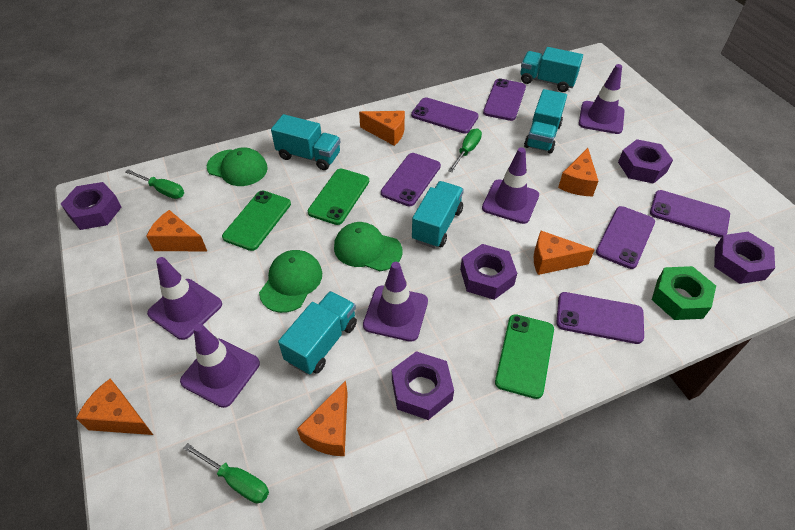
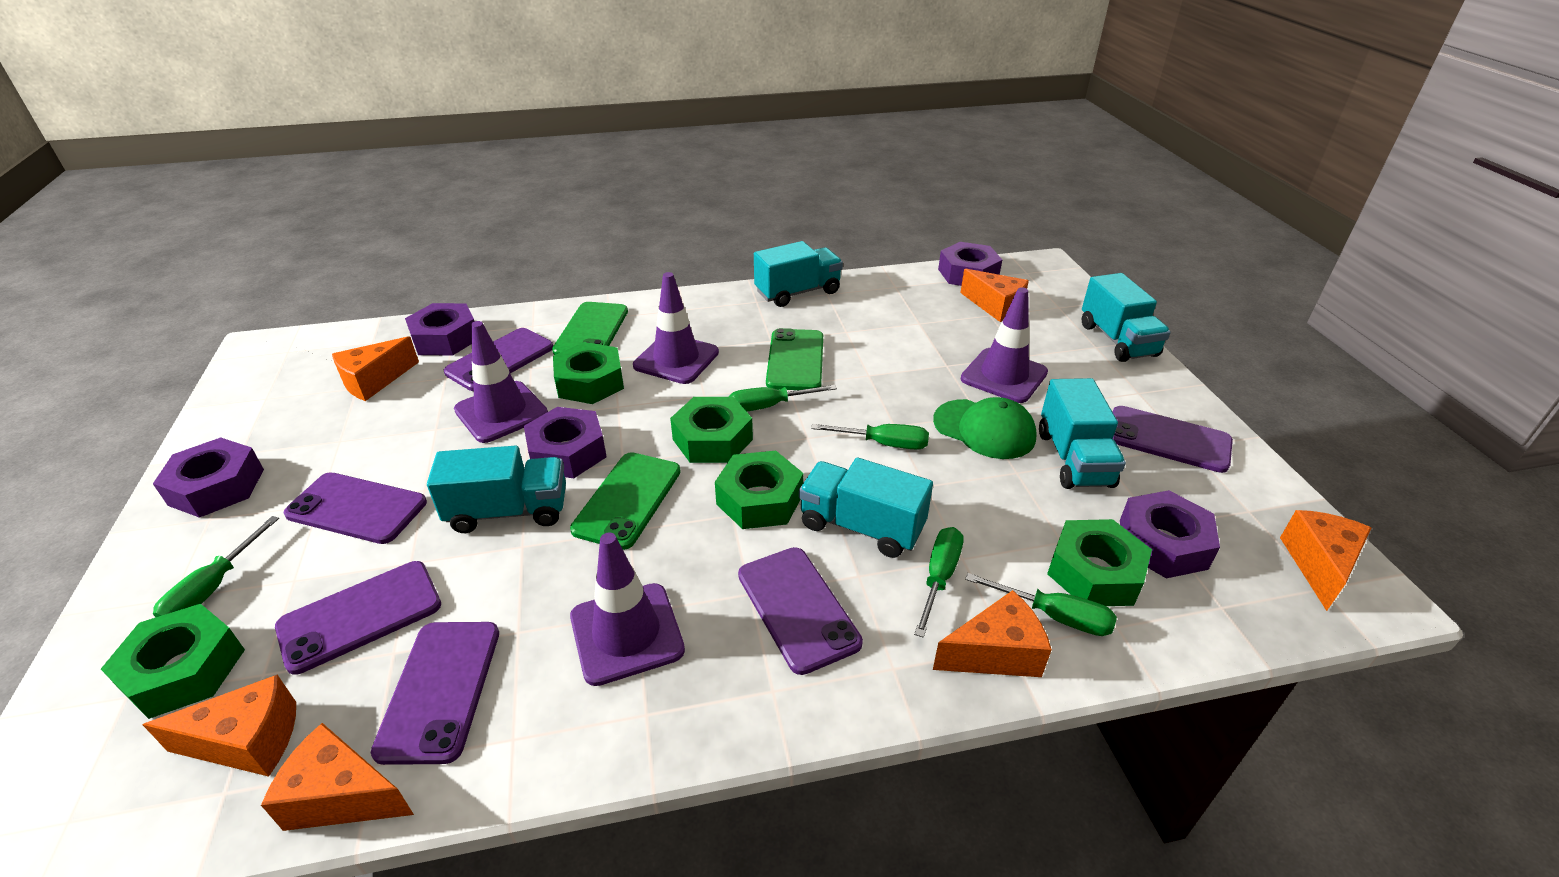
green cap: [207,147,268,186] [259,250,322,313] [334,222,403,271] = 3 -> [933,397,1037,459] = 1
green nut: [652,266,716,320] = 1 -> [101,604,245,719] [553,342,624,404] [670,397,753,463] [715,451,803,529] [1047,519,1152,606] = 5
green screwdriver: [125,169,184,199] [183,443,269,503] [448,128,482,172] = 3 -> [153,516,279,617] [728,385,837,412] [811,424,929,450] [914,527,964,638] [965,573,1117,636] = 5
purple traffic cone: [147,257,222,340] [180,323,260,408] [363,262,428,342] [482,147,539,224] [579,64,624,134] = 5 -> [454,321,548,443] [570,533,685,686] [633,272,719,384] [961,287,1048,403] = 4

